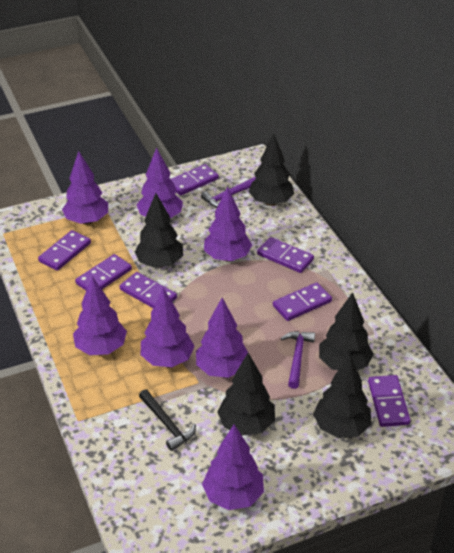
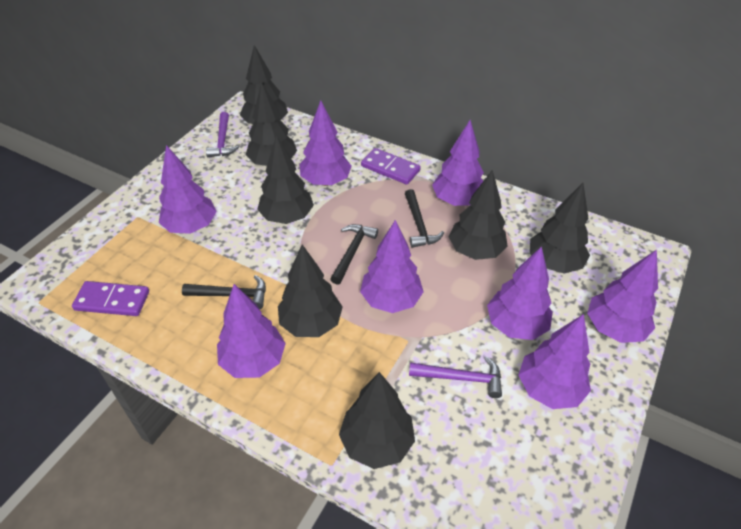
black hammer: [139,389,196,451] = 1 -> [182,275,266,309] [330,224,378,285] [405,189,444,248] = 3
black tree: [135,193,183,268] [217,353,275,435] [248,133,294,206] [313,355,372,438] [319,292,374,370] = 5 -> [240,45,288,124] [246,82,297,166] [257,136,314,224] [278,245,343,337] [339,372,415,469] [449,170,508,260] [530,183,590,274] = 7
purple domino: [38,230,91,271] [75,254,132,291] [120,272,177,308] [171,164,219,196] [257,237,314,273] [273,282,332,321] [368,375,411,427] = 7 -> [72,281,149,316] [361,148,421,185] = 2
purple tree: [62,151,108,225] [73,276,127,355] [136,148,183,218] [141,288,195,367] [196,298,248,378] [202,425,264,510] [204,186,252,261] = 7 -> [159,145,217,234] [217,284,286,378] [299,101,352,186] [360,220,424,313] [432,120,484,206] [487,246,553,340] [518,314,591,409] [587,250,658,343] = 8

